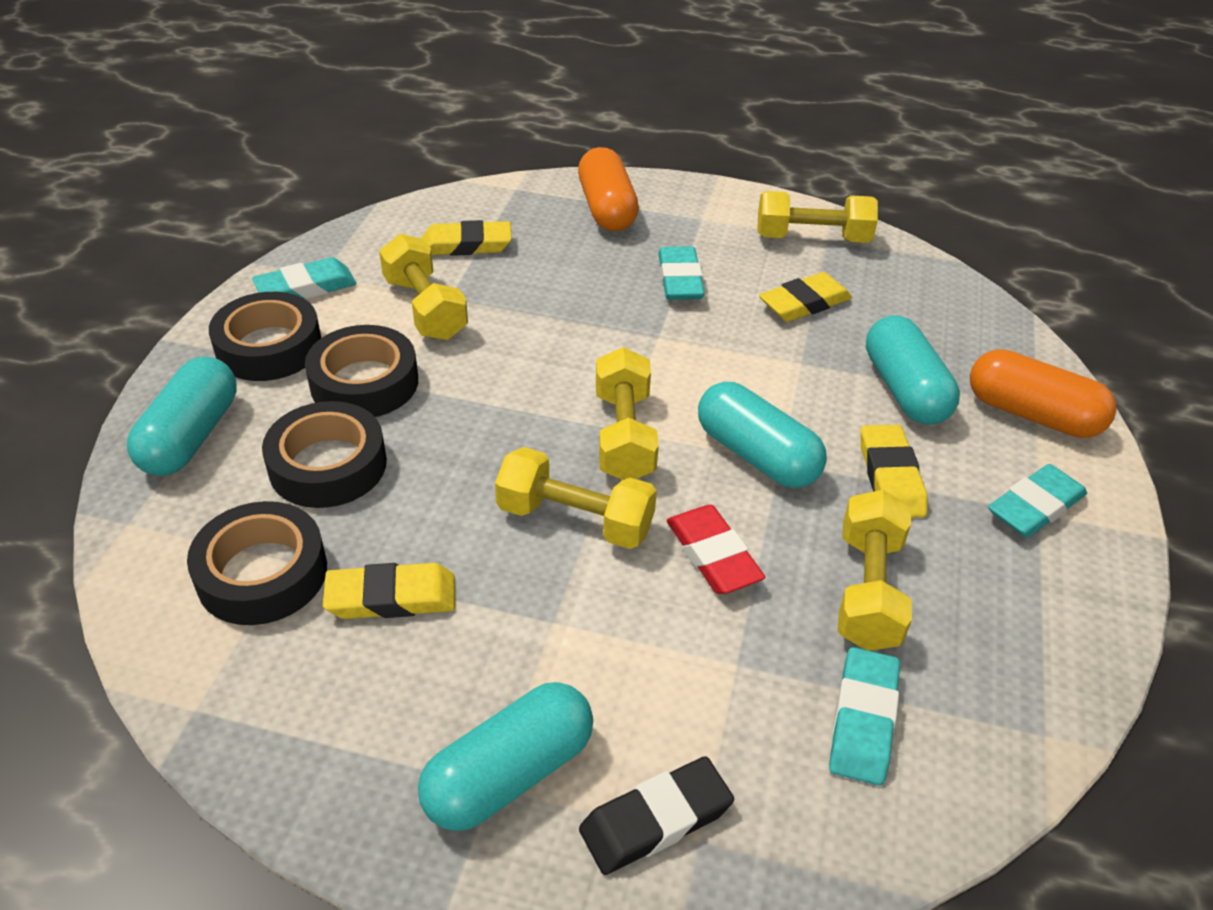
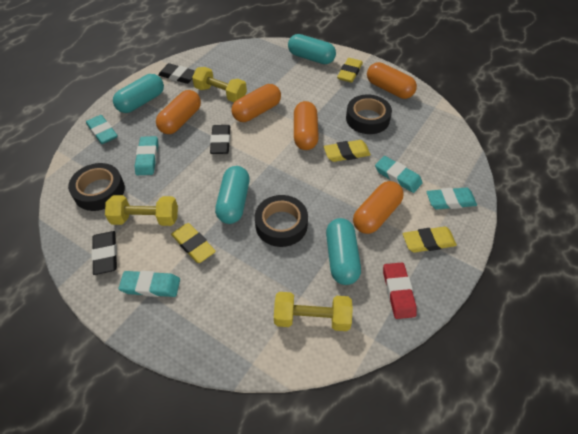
black eraser: [579,756,734,875] = 1 -> [91,231,117,275] [158,63,195,84] [210,125,230,154] = 3
black tape: [187,501,327,625] [209,292,321,381] [262,401,387,508] [305,325,418,417] = 4 -> [68,163,125,211] [255,195,308,247] [346,95,392,134] = 3
orange capsule: [578,147,639,231] [970,349,1116,438] = 2 -> [156,90,201,134] [231,84,281,122] [294,101,319,150] [353,181,404,234] [367,62,417,99] = 5
turquoise eraser: [252,257,357,299] [658,247,705,300] [829,647,900,786] [988,464,1087,538] = 4 -> [86,115,118,144] [118,271,180,297] [135,136,158,175] [375,156,423,193] [426,187,477,209] = 5
yellow dumbbell: [379,234,468,340] [495,447,657,549] [596,347,659,480] [757,191,878,243] [838,490,912,651] = 5 -> [105,195,178,226] [192,67,247,102] [274,292,353,331] = 3

